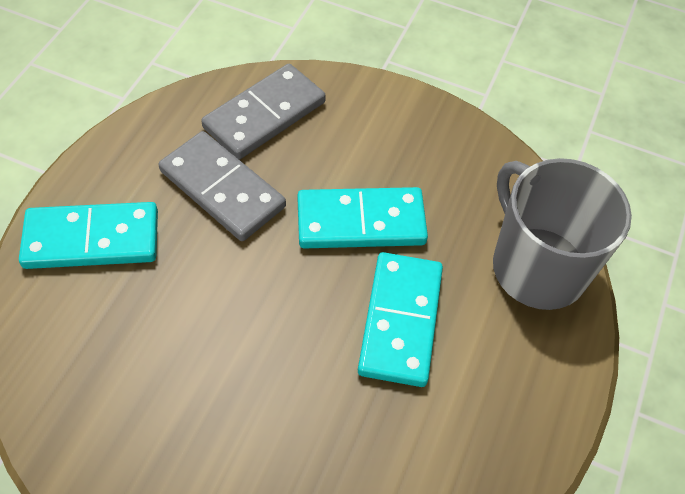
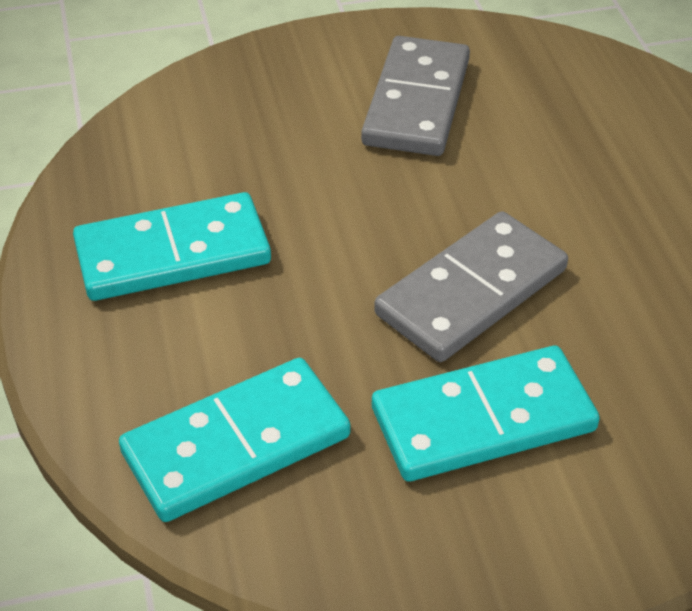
grey mug: [493,158,632,310] = 1 -> none = 0

